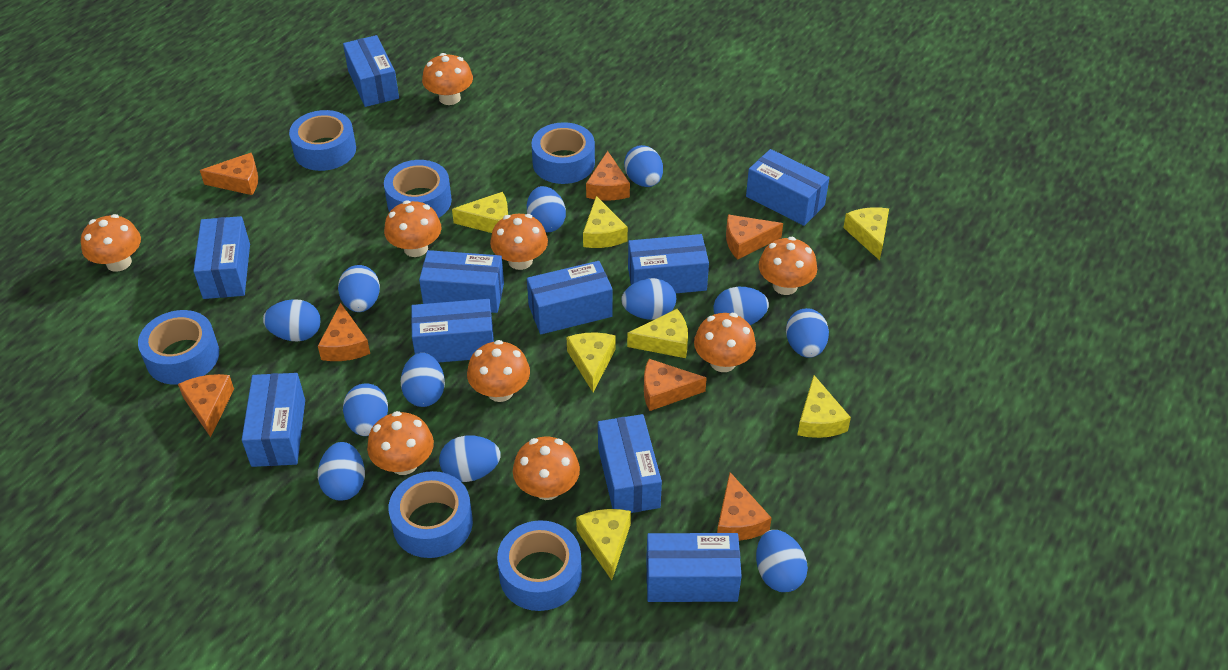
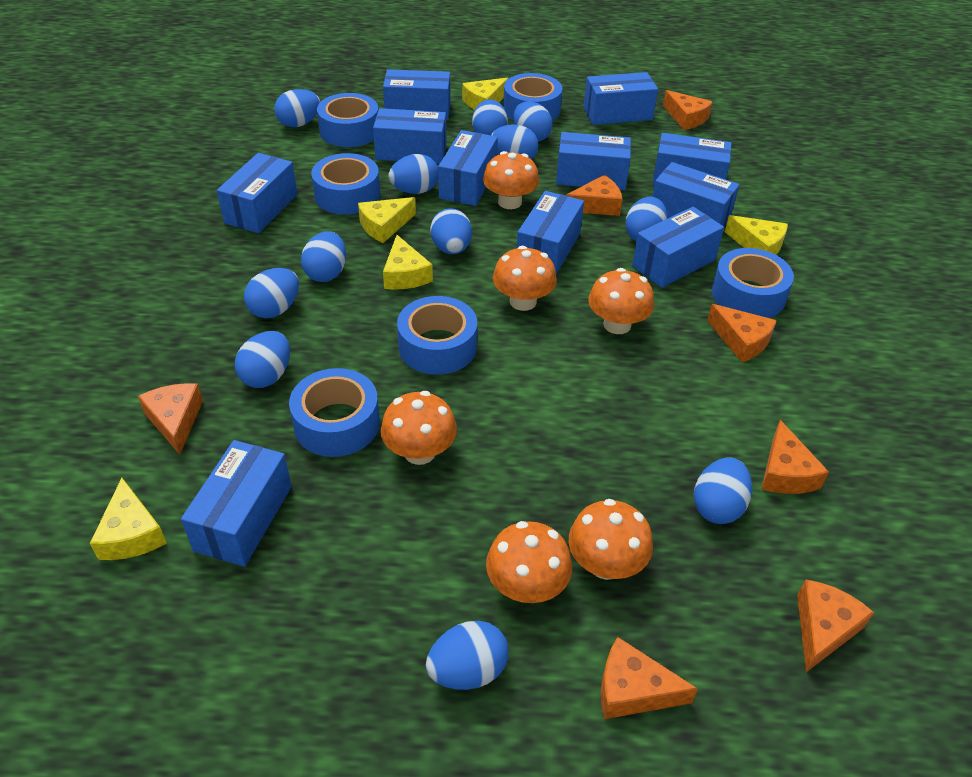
blue box: [193,216,250,299] [242,373,305,467] [343,35,399,107] [411,299,494,363] [419,250,504,313] [527,261,613,334] [598,414,662,513] [628,234,709,293] [646,533,742,602] [746,149,829,226] = 10 -> [181,440,292,567] [217,153,297,233] [373,108,446,164] [383,69,450,120] [438,130,498,206] [517,191,584,274] [556,132,631,190] [584,72,658,125] [632,207,724,288] [652,133,732,185] [652,162,739,226] = 11
orange mushroom: [81,214,141,272] [367,411,434,475] [384,200,441,257] [422,53,473,105] [467,340,530,402] [490,214,548,270] [513,436,580,500] [694,313,756,372] [759,237,817,295] = 9 -> [381,391,457,465] [483,151,539,209] [486,521,572,603] [493,246,557,311] [569,499,653,580] [588,268,654,334] = 6
yellow cheese: [452,192,508,233] [567,332,616,392] [576,509,631,580] [583,196,628,248] [627,309,688,358] [797,375,851,438] [843,207,889,260] = 7 -> [90,478,167,560] [358,197,416,243] [383,235,433,290] [462,78,509,110] [725,215,788,255] = 5

